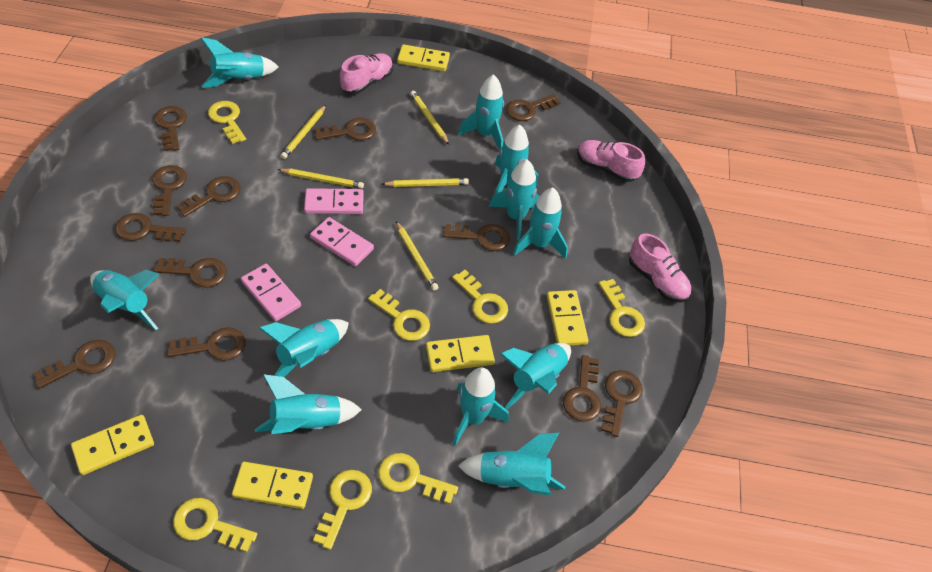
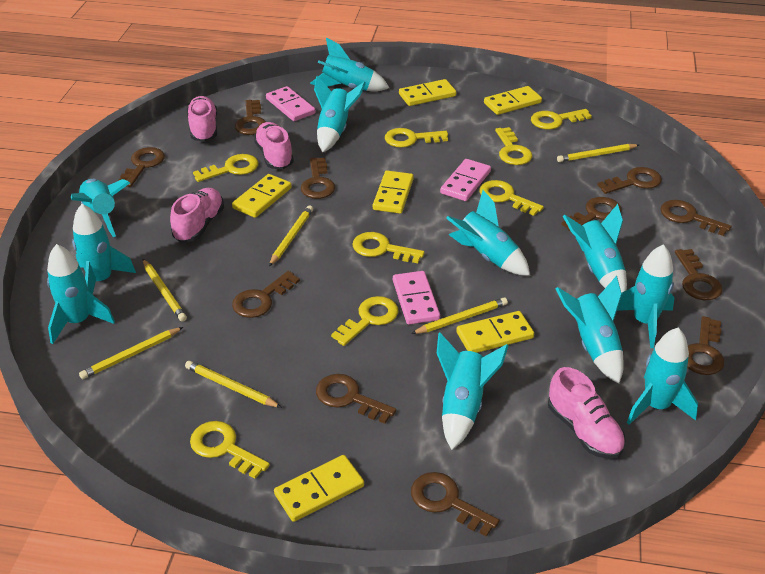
brown key: [34,340,115,389] [115,213,186,242] [152,165,187,216] [153,258,226,288] [154,106,187,151] [167,327,246,361] [176,176,241,217] [315,118,376,141] [443,224,510,251] [506,94,561,121] [563,355,601,422] [601,370,643,437] = 12 -> [118,147,165,187] [232,271,300,318] [235,100,266,135] [301,158,335,199] [316,374,396,424] [411,472,500,537] [561,197,622,232] [597,167,662,194] [660,200,731,236] [675,249,723,300] [687,316,724,375] = 11
pink shoe: [340,53,393,94] [577,140,645,182] [629,234,691,303] = 3 -> [170,188,224,242] [187,96,217,142] [254,122,294,169] [548,367,626,459] = 4
yellow domino: [71,415,154,475] [232,462,313,509] [397,44,450,71] [426,335,495,372] [547,290,588,346] = 5 -> [232,174,292,218] [274,455,364,522] [373,171,414,213] [399,79,456,106] [456,311,534,353] [484,86,542,115] = 6
yellow key: [173,498,257,552] [208,101,246,144] [313,470,372,550] [368,289,430,341] [378,453,458,504] [452,270,508,324] [599,279,645,337] = 7 -> [190,421,270,479] [193,154,258,182] [331,296,399,346] [352,232,425,263] [385,128,448,148] [479,180,544,216] [495,127,532,165] [531,109,592,129] = 8
yellow pencil: [277,168,364,189] [281,105,326,159] [382,178,469,187] [396,221,439,291] [410,90,449,145] = 5 -> [79,327,183,379] [143,259,187,322] [185,361,282,408] [269,205,313,266] [411,297,508,334] [557,144,639,162] = 6

